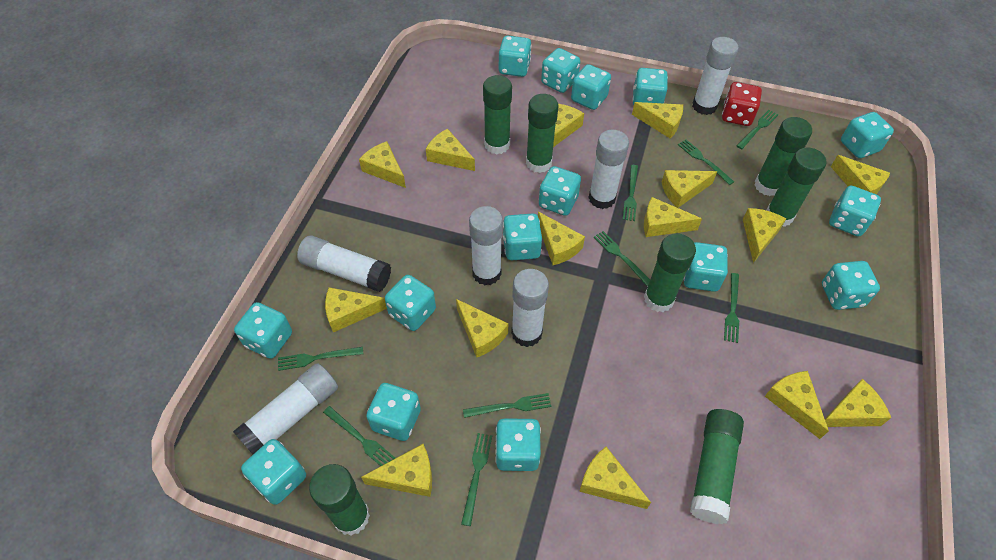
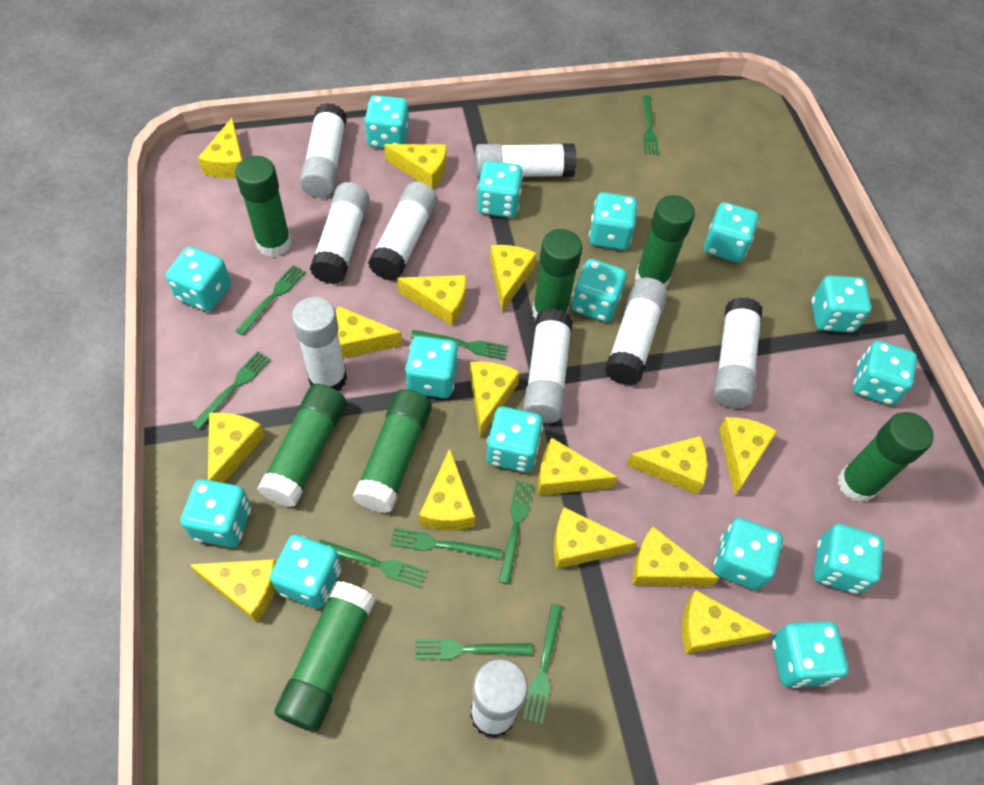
red dice: [722,82,762,126] = 1 -> none = 0
white glue stick: [233,363,338,454] [297,235,391,292] [469,206,503,285] [511,269,549,347] [589,130,629,209] [692,37,739,115] = 6 -> [292,297,347,391] [300,103,347,198] [310,182,369,284] [368,182,437,281] [470,659,528,738] [475,143,576,179] [523,309,573,424] [605,277,668,385] [714,297,762,408] = 9

